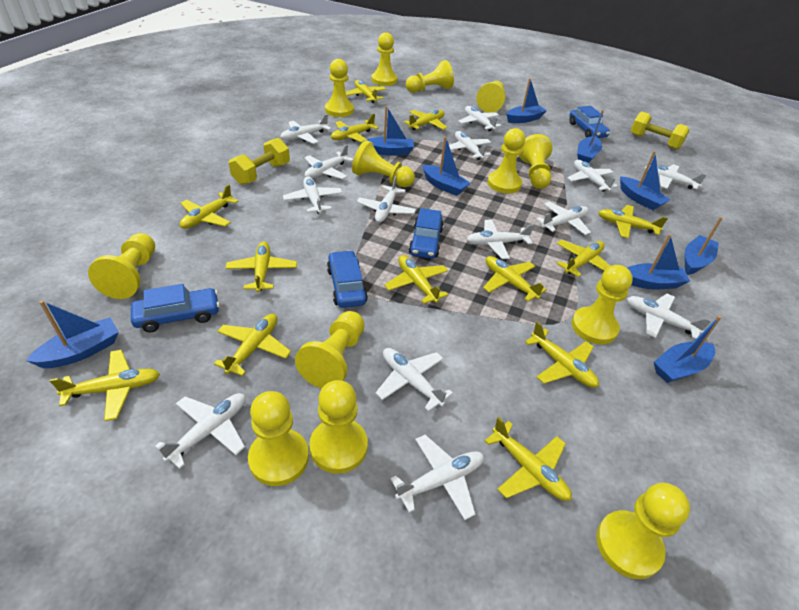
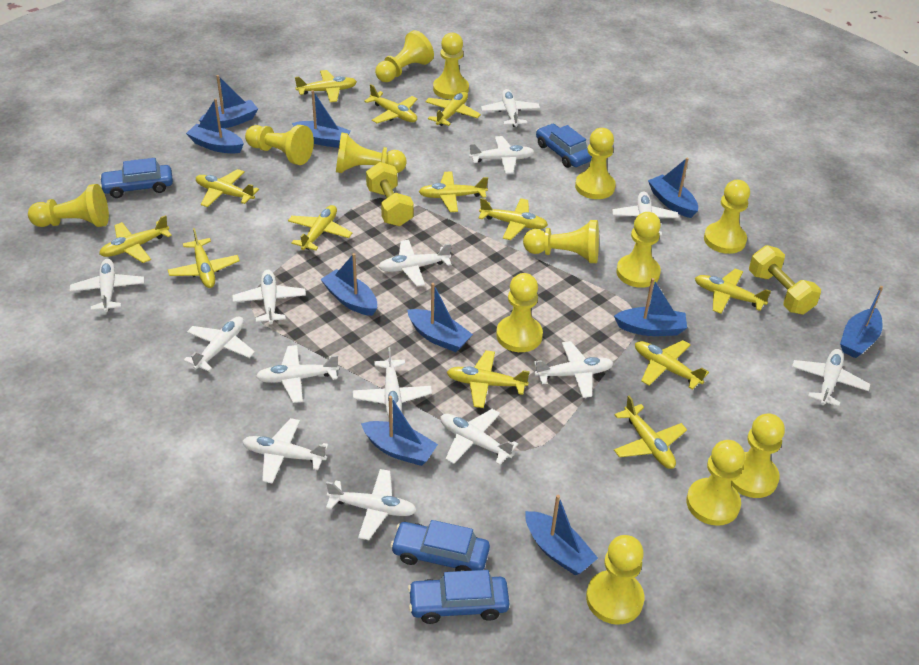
blue boat: [26,300,119,368] [363,106,414,155] [422,137,470,196] [507,78,547,123] [577,110,604,163] [620,151,670,210] [628,234,690,289] [654,316,721,383] [685,217,722,275] = 9 -> [186,98,244,154] [199,75,258,128] [292,90,351,148] [320,253,377,316] [361,396,438,466] [407,283,473,352] [525,495,598,575] [614,278,687,336] [648,158,698,218] [840,286,883,358] = 10

